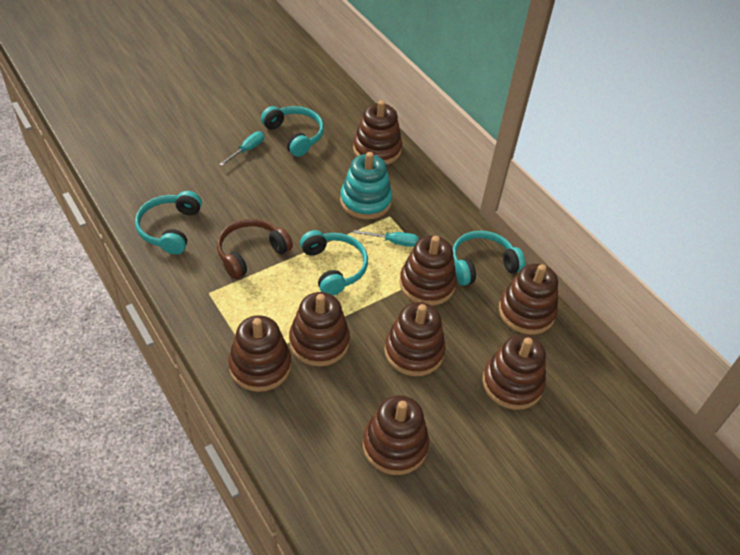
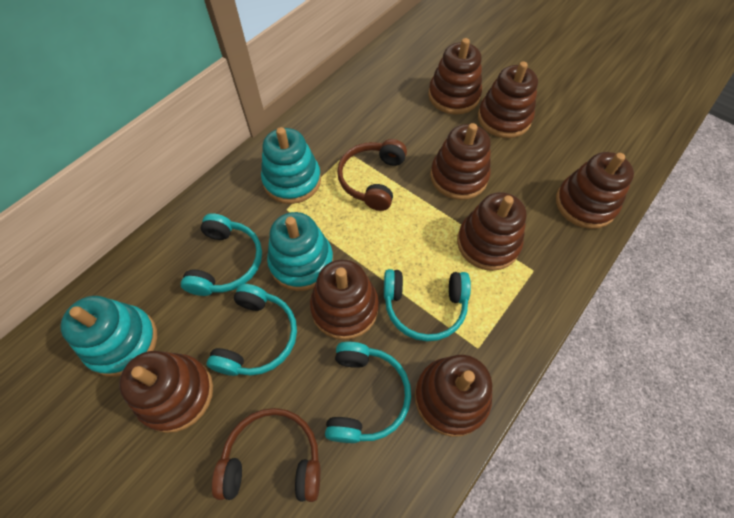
brown headphones: [217,219,293,279] = 1 -> [212,408,320,502] [337,139,407,211] = 2
turquoise screwdriver: [219,131,264,166] [353,230,419,247] = 2 -> none = 0
turquoise stacking toy: [340,152,392,220] = 1 -> [60,296,157,377] [261,127,321,204] [267,212,333,291] = 3

